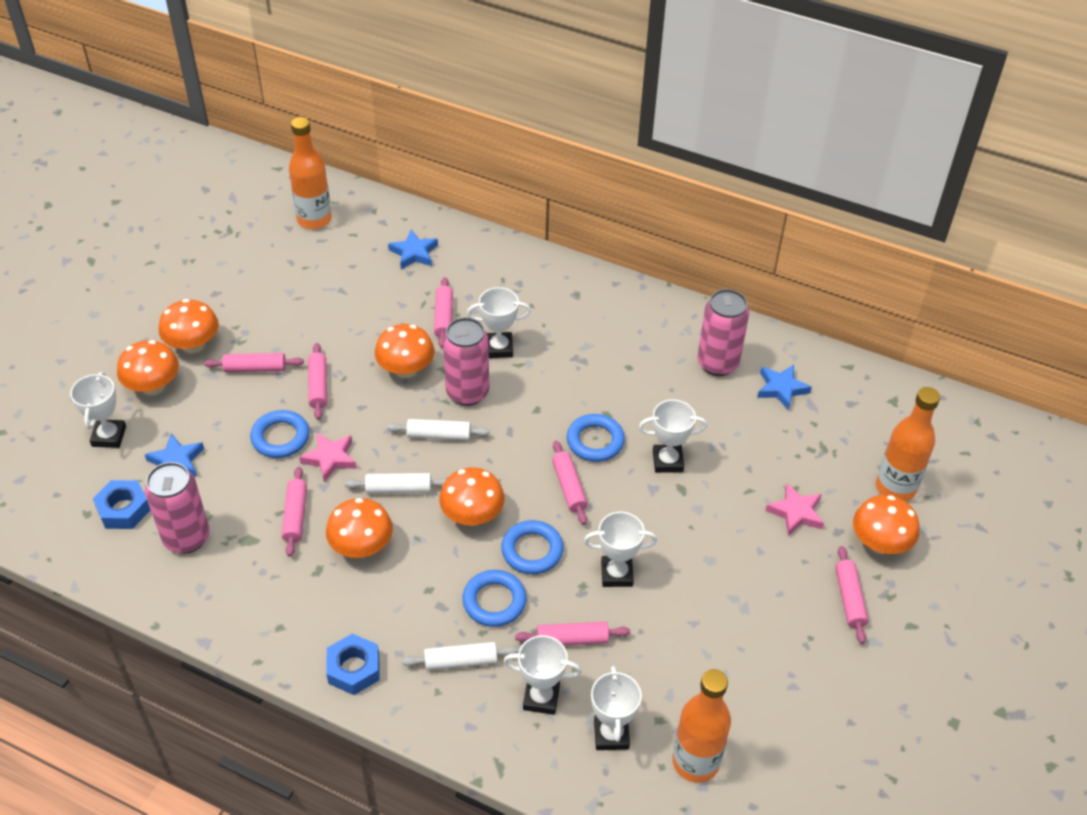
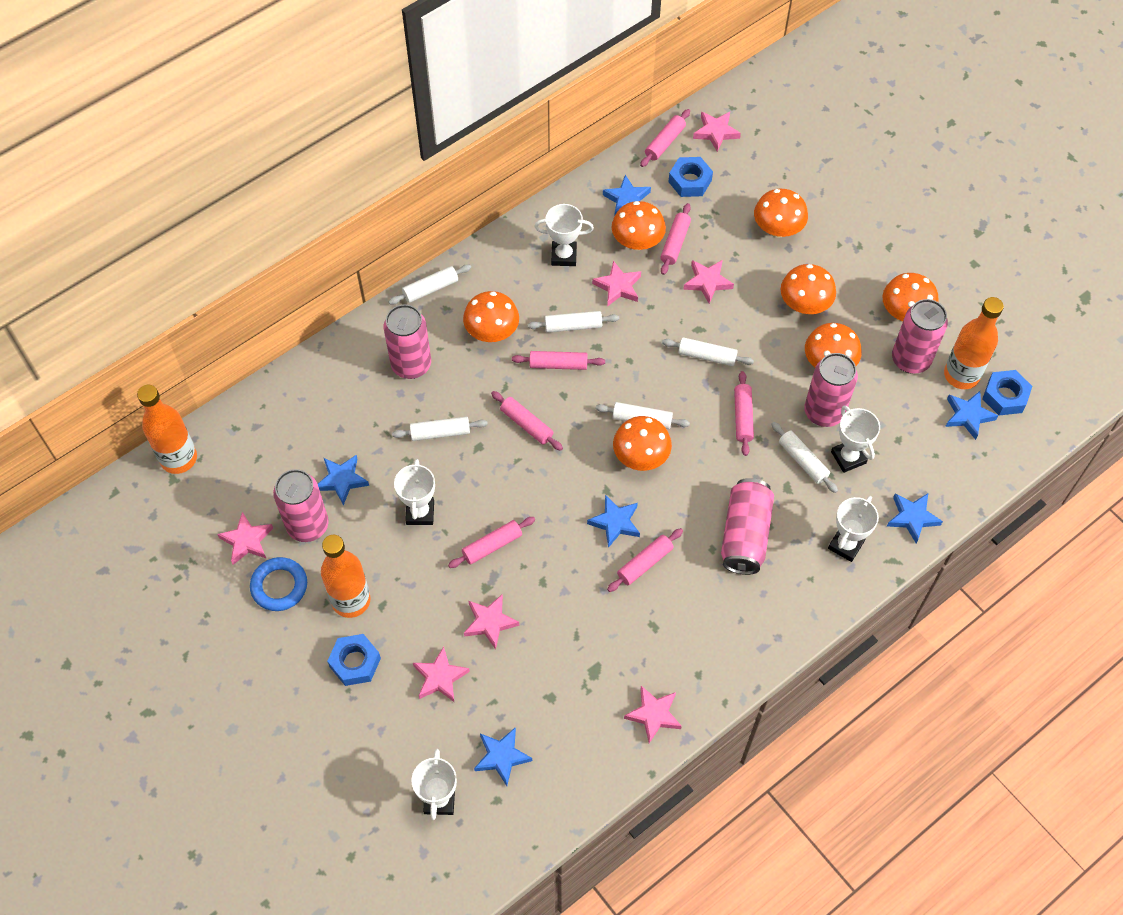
blue nut: [93,480,150,529] [326,634,380,695] = 2 -> [327,634,381,686] [669,157,713,197] [982,370,1032,415] = 3
blue ring: [250,410,309,458] [462,570,527,627] [501,520,564,574] [567,414,625,462] = 4 -> [250,557,307,611] = 1
blue star: [145,433,204,477] [388,230,438,269] [757,365,812,411] = 3 -> [318,455,369,505] [474,727,532,786] [587,495,640,548] [603,175,651,217] [887,493,943,543] [945,391,998,440] = 6
orange mushroom: [117,340,179,396] [159,299,219,354] [326,498,393,558] [375,324,434,378] [439,468,505,526] [853,495,920,554] = 6 -> [463,291,519,342] [612,201,666,250] [613,416,672,471] [754,189,808,238] [781,264,836,314] [805,323,862,367] [882,273,938,322] = 7
pink can: [145,462,210,554] [443,317,489,406] [698,289,749,376] = 3 -> [273,469,329,542] [384,304,431,379] [721,478,774,575] [804,353,858,427] [892,299,948,374] = 5
pink star: [299,433,357,482] [766,483,824,536] = 2 -> [217,512,273,565] [413,646,470,703] [464,595,519,650] [592,261,641,307] [624,686,682,743] [683,260,734,304] [693,112,741,152] = 7
white rolling pin: [345,473,447,493] [387,419,490,440] [402,642,519,670] = 3 -> [388,264,471,305] [392,417,488,441] [527,311,619,333] [596,402,690,429] [662,337,754,366] [771,422,838,493] = 6
white trophy: [70,372,126,448] [467,287,531,358] [503,635,582,715] [584,512,657,587] [591,666,642,750] [639,399,707,473] = 6 -> [394,459,435,525] [412,749,457,820] [535,204,594,266] [828,496,879,562] [831,406,880,473] = 5

